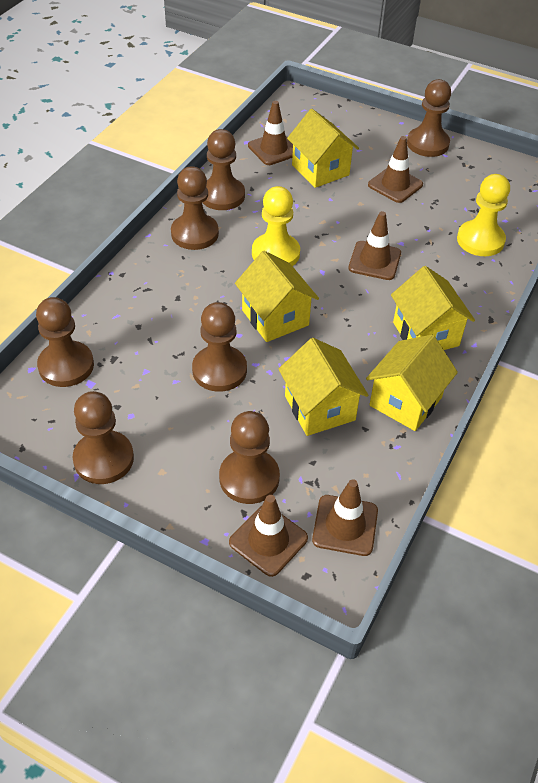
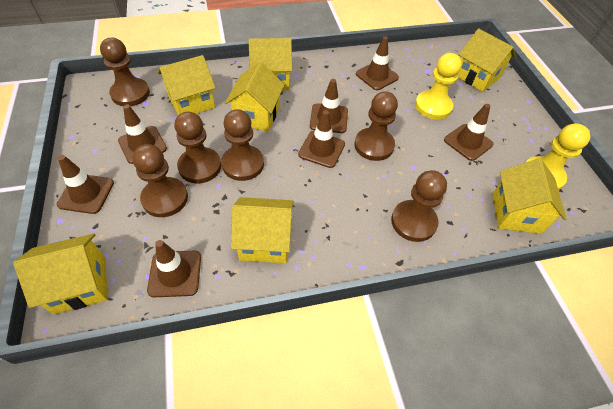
brown pawn: [36,297,94,387] [72,391,134,484] [171,166,219,250] [192,302,247,392] [202,129,245,210] [219,411,280,504] [407,79,451,157] = 7 -> [100,38,150,106] [133,144,188,217] [174,111,221,183] [221,109,264,181] [354,91,398,161] [391,170,447,242] = 6
brown traffic cone: [229,495,308,577] [248,101,293,165] [312,479,378,556] [348,211,401,280] [368,136,423,203] = 5 -> [57,155,114,214] [118,104,167,164] [147,240,201,297] [298,110,345,168] [310,79,348,133] [356,36,399,90] [444,104,494,161] = 7
yellow house: [235,251,319,342] [279,338,368,436] [287,109,359,188] [366,335,458,431] [391,266,475,350] = 5 -> [13,234,108,315] [158,55,216,115] [225,62,284,131] [231,197,294,263] [248,38,292,90] [458,29,516,92] [493,158,566,234] = 7

